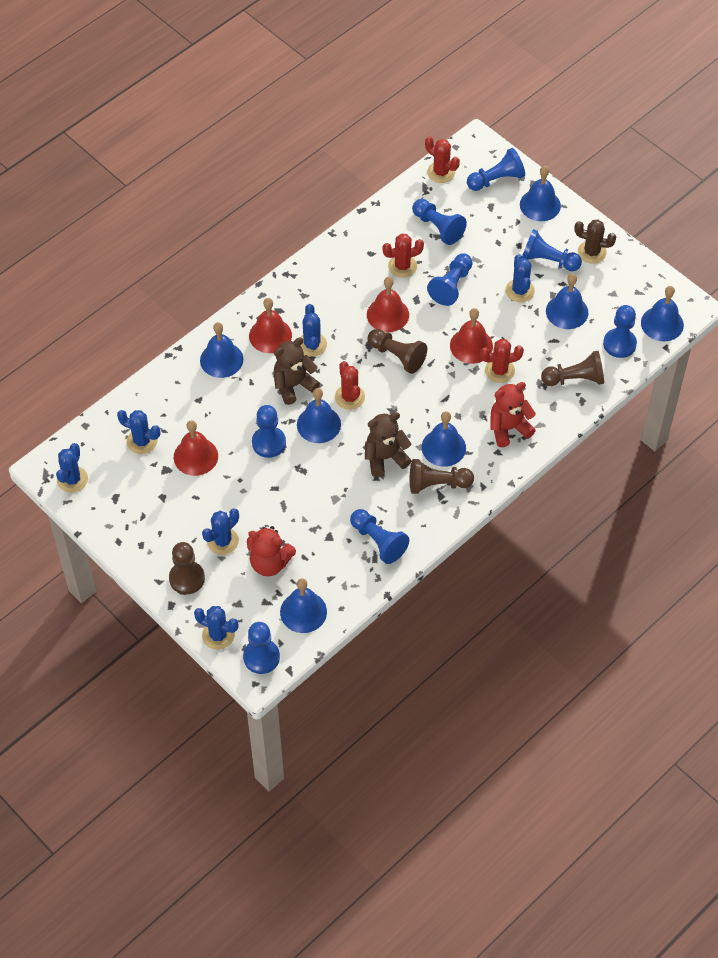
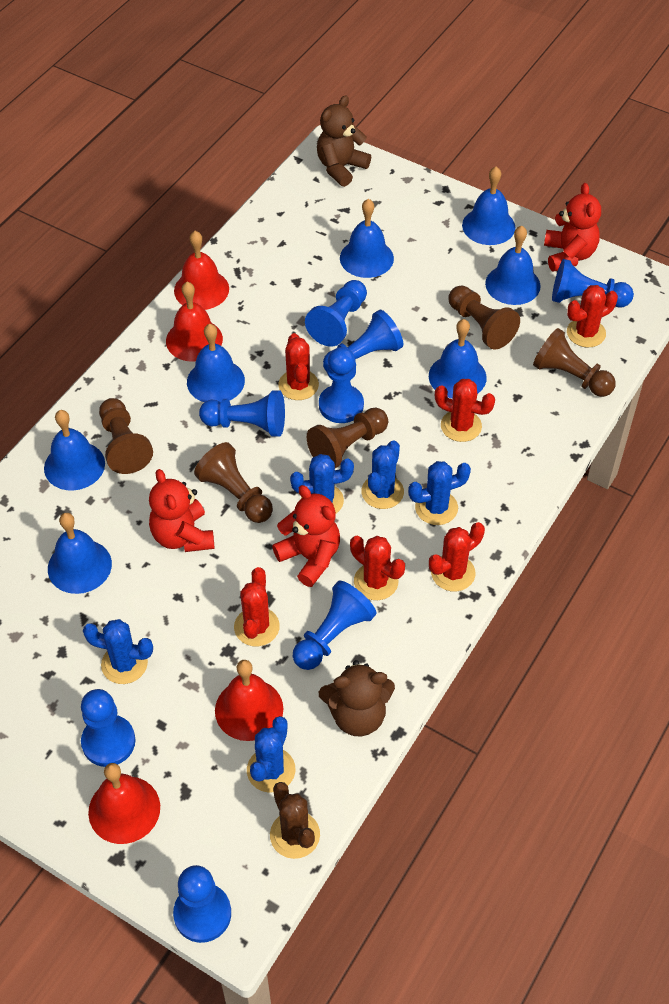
blue cactus: [56,443,88,493] [117,410,161,454] [194,606,239,650] [202,508,239,555] [300,304,327,357] [505,254,535,302] = 6 -> [83,619,153,684] [247,716,295,793] [290,454,354,514] [361,440,404,509] [408,461,471,525] = 5
brown pawn: [169,542,205,595] [367,329,427,374] [410,459,474,494] [541,351,604,386] = 4 -> [99,398,153,474] [194,442,273,523] [307,408,388,468] [448,286,520,350] [533,328,616,397] = 5
red cactus: [335,361,365,410] [382,234,424,278] [425,136,460,183] [480,339,524,383] = 4 -> [234,567,280,646] [278,333,319,400] [350,536,405,600] [429,522,485,592] [435,379,495,442] [567,285,618,348] = 6
red teddy bear: [247,526,296,576] [490,382,536,447] = 2 -> [149,469,214,552] [272,485,340,587] [544,183,601,272] = 3

